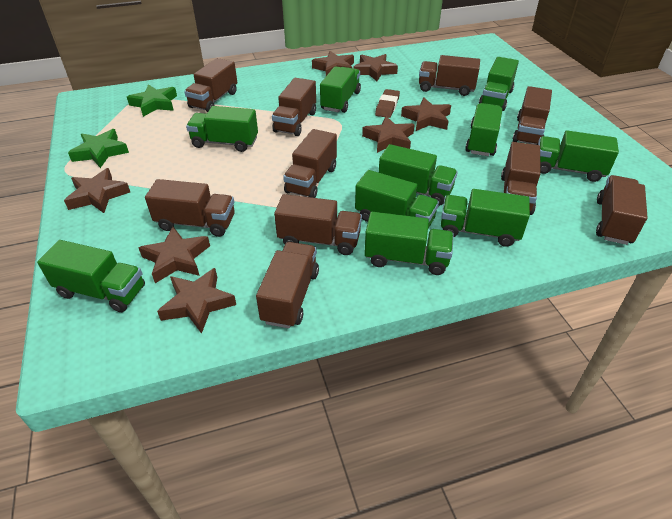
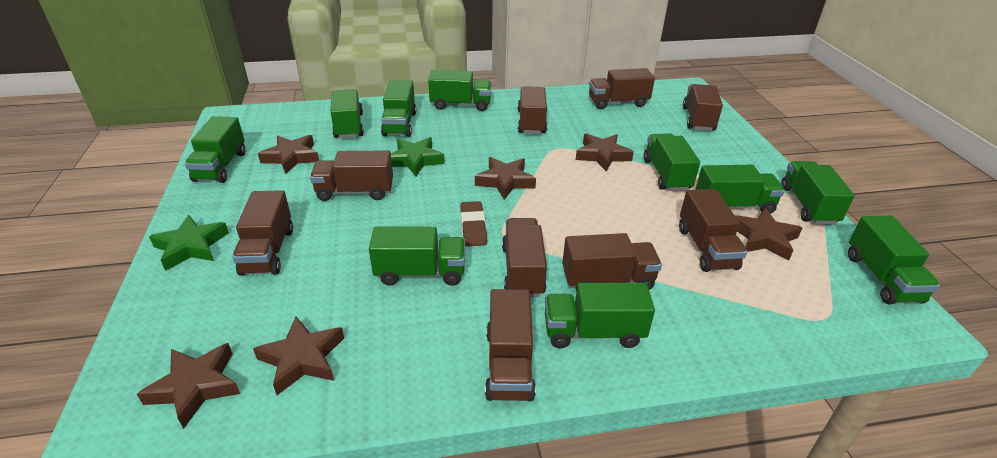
brown star: [64,168,130,213] [139,227,210,283] [157,268,236,334] [312,51,354,76] [354,54,398,81] [362,116,415,153] [401,97,451,131] = 7 -> [137,343,240,429] [253,317,344,395] [258,135,319,174] [475,157,536,200] [576,133,634,172] [735,208,802,261] = 6
brown truck: [145,179,235,237] [184,58,237,112] [256,242,319,328] [272,78,316,136] [274,194,362,255] [283,129,337,198] [419,55,480,96] [501,142,541,215] [513,86,552,145] [596,175,648,245] = 10 -> [232,190,293,276] [310,150,393,201] [485,289,536,401] [502,218,547,297] [517,86,547,134] [562,233,662,291] [589,68,655,109] [679,189,747,272] [683,84,723,131] = 9

